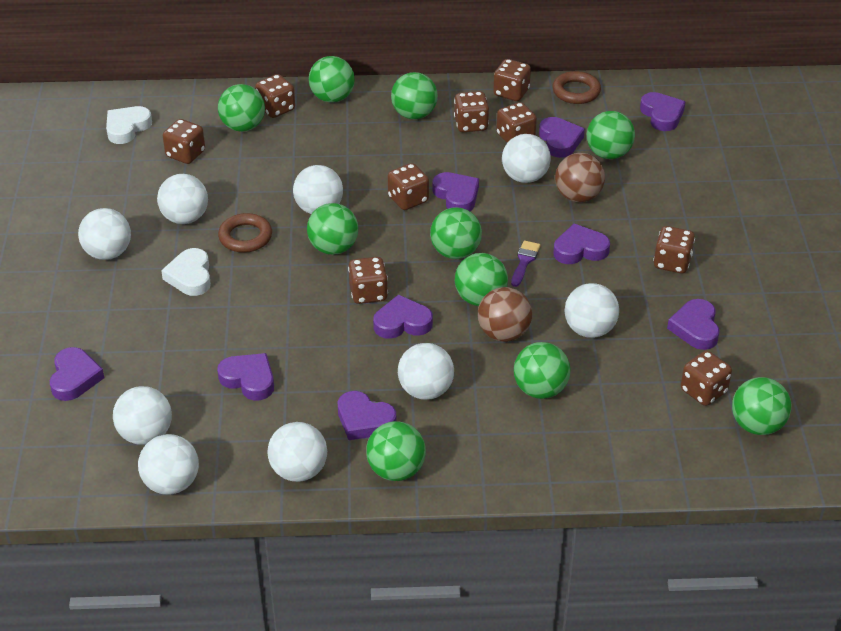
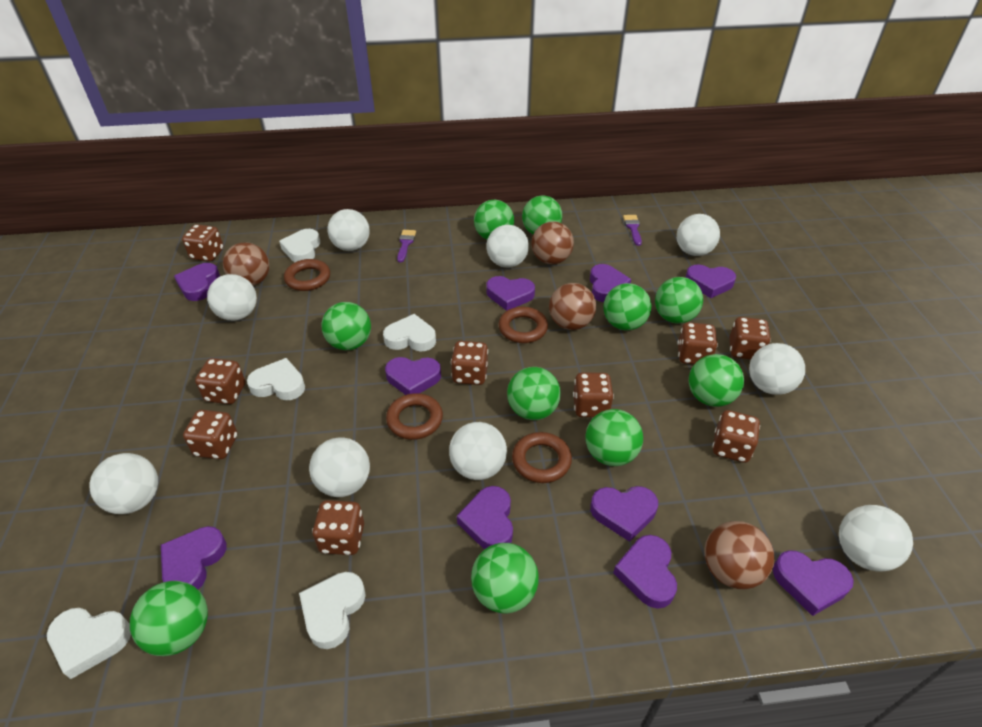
brown ball: [478,287,532,342] [555,153,605,203] = 2 -> [223,242,269,286] [531,222,574,264] [549,283,596,330] [704,521,775,589] = 4
brown ring: [218,213,272,253] [552,71,601,104] = 2 -> [284,259,330,291] [386,393,443,440] [499,307,548,343] [512,432,572,483] = 4
purple brush: [511,241,541,287] = 1 -> [397,230,416,262] [623,215,642,246] = 2
purple heart: [50,347,104,401] [217,353,274,400] [338,391,396,440] [373,295,433,339] [432,172,479,211] [539,117,585,158] [553,224,610,264] [640,92,686,131] [667,299,720,350] = 9 -> [161,526,227,590] [174,263,220,301] [385,357,441,395] [457,486,513,549] [486,276,535,311] [590,264,631,302] [590,486,658,542] [613,535,677,609] [686,265,736,298] [773,550,854,616] = 10
white heart: [106,106,152,144] [161,248,211,296] = 2 -> [47,608,131,679] [247,358,305,400] [279,229,320,262] [299,572,366,649] [383,314,436,352] = 5

